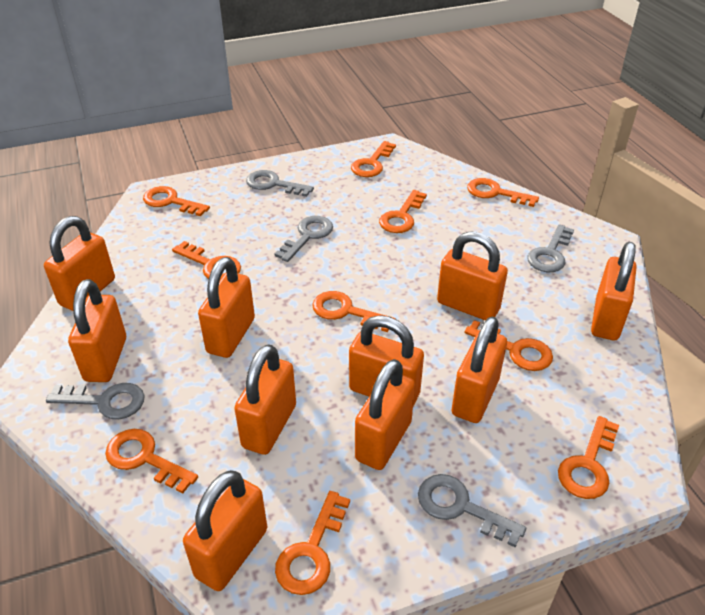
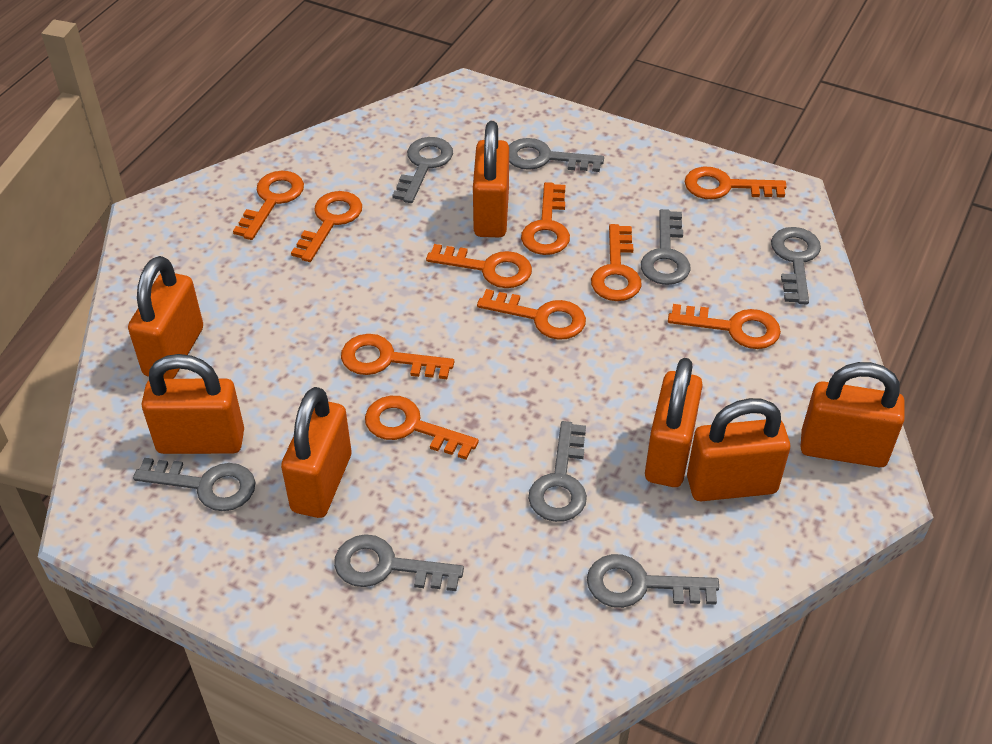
grey key: [46,383,145,419] [246,170,314,197] [275,216,333,262] [418,474,526,548] [527,224,574,272] = 5 -> [133,458,255,511] [334,534,464,591] [392,137,453,203] [509,138,604,172] [528,421,587,522] [587,554,719,608] [641,209,691,285] [771,227,821,304] = 8
orange padlock: [44,216,115,311] [68,279,126,382] [183,470,267,591] [198,257,255,358] [234,344,296,455] [349,315,424,406] [355,359,415,470] [437,231,508,321] [452,316,507,423] [591,242,637,340] = 10 -> [128,256,203,379] [142,354,244,454] [281,387,352,518] [473,121,509,237] [645,358,703,487] [687,398,790,501] [800,362,905,467] = 7

